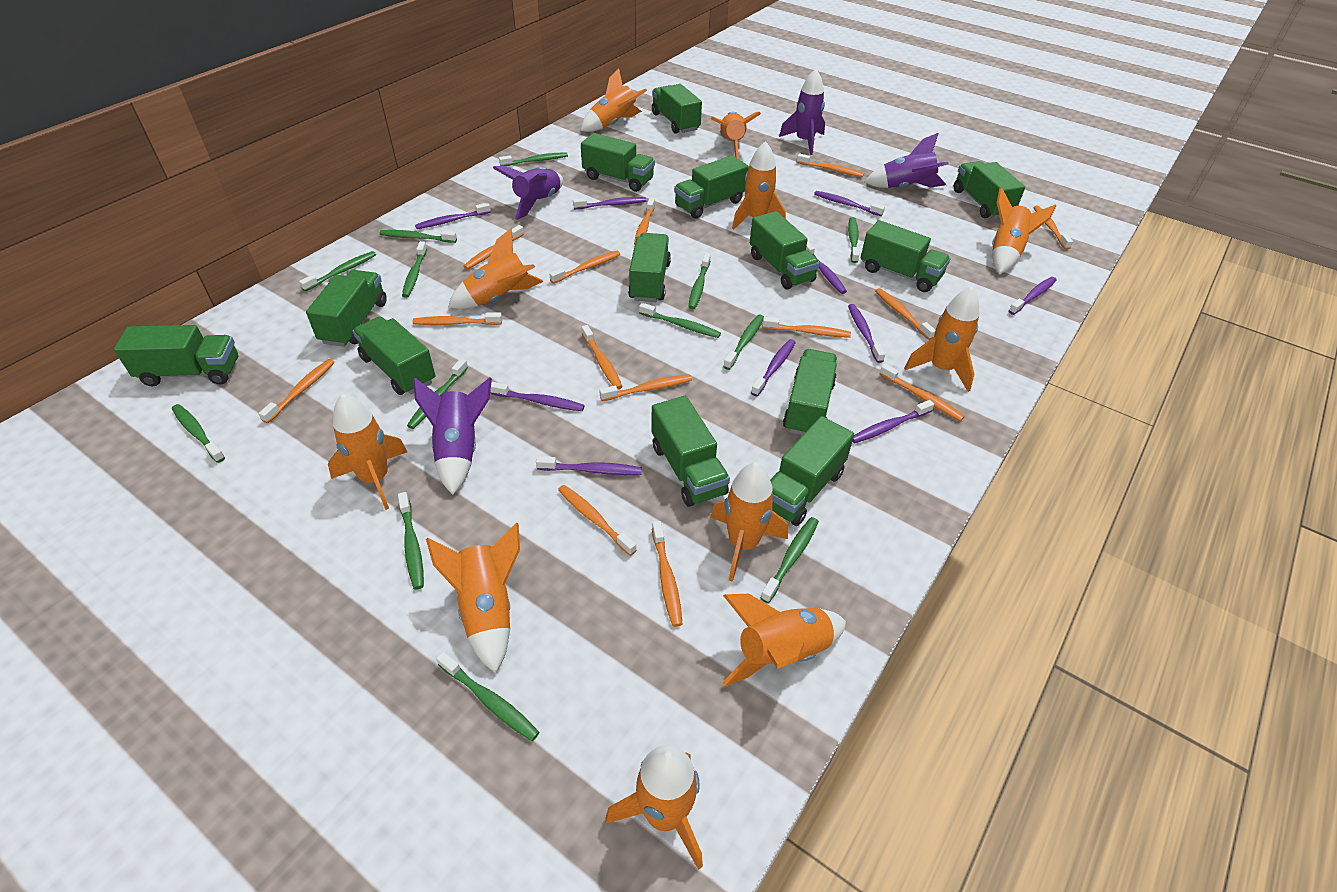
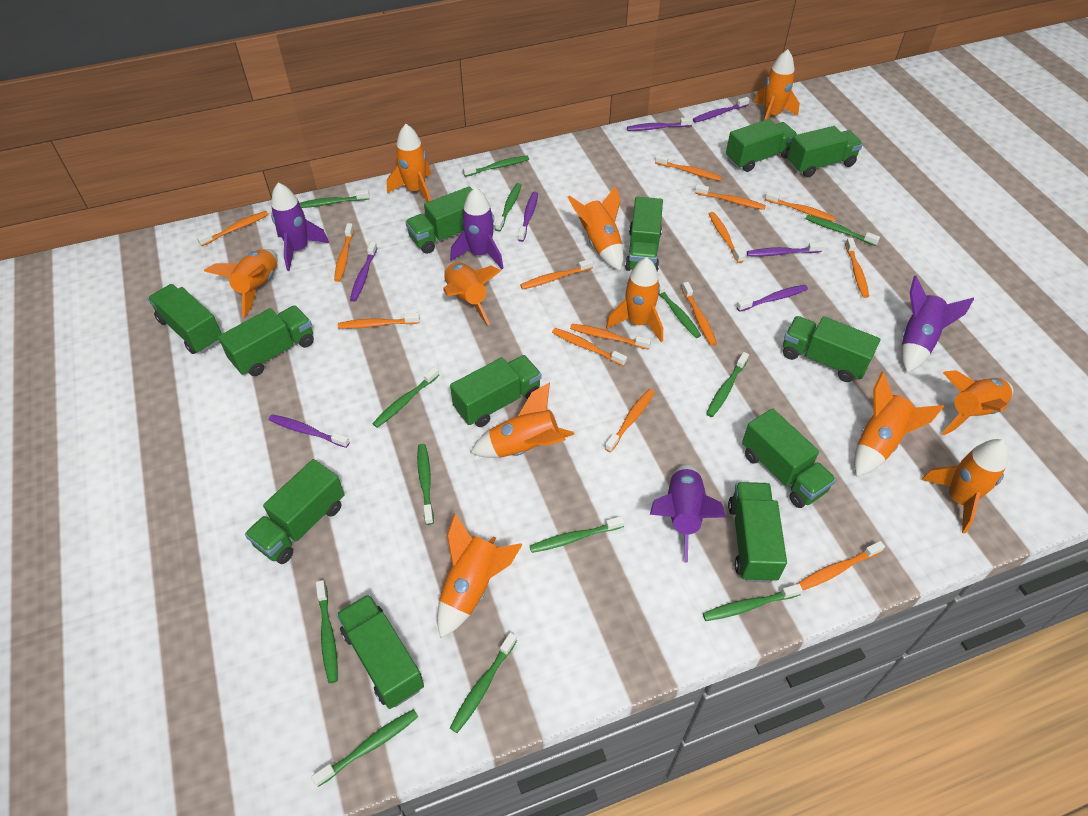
green truck: [114,325,238,386] [306,270,387,347] [353,317,435,395] [581,133,655,192] [628,233,671,302] [651,396,730,507] [652,84,702,134] [674,155,749,219] [750,211,820,289] [770,416,854,526] [783,349,837,435] [861,220,951,292] [954,161,1025,219] = 13 -> [148,284,222,354] [218,305,314,376] [245,459,345,564] [336,594,424,709] [405,186,472,254] [450,355,542,427] [625,197,663,272] [726,119,797,172] [728,482,787,582] [742,408,836,508] [783,316,881,382] [787,126,863,177] = 12
purple toothbrush: [415,203,491,229] [490,382,585,411] [536,456,642,475] [573,197,646,209] [751,339,796,396] [806,241,847,294] [814,191,885,216] [848,304,885,363] [852,400,934,443] [1009,277,1057,315] = 10 -> [269,414,350,448] [350,241,378,301] [518,192,538,242] [627,117,693,131] [693,97,750,123] [737,285,808,312] [747,242,824,256] = 7

